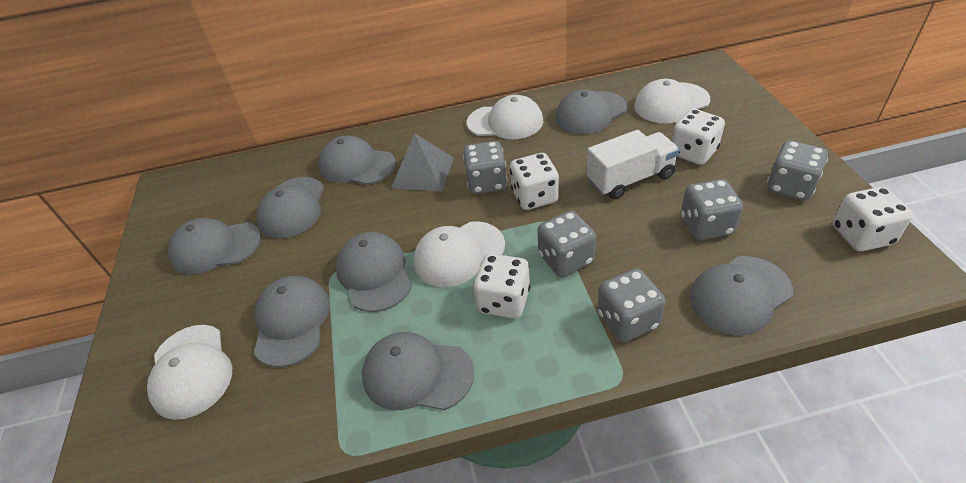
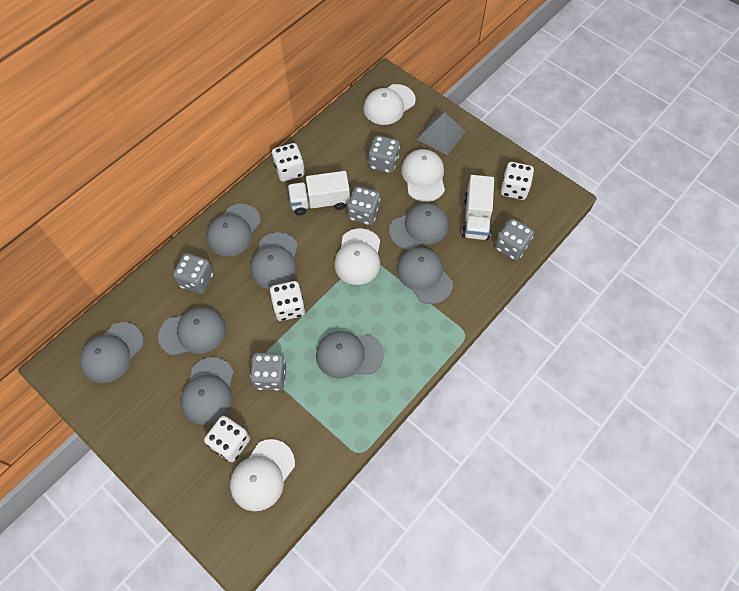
white truck: [587,130,680,199] = 1 -> [288,171,350,216] [462,175,494,240] = 2

